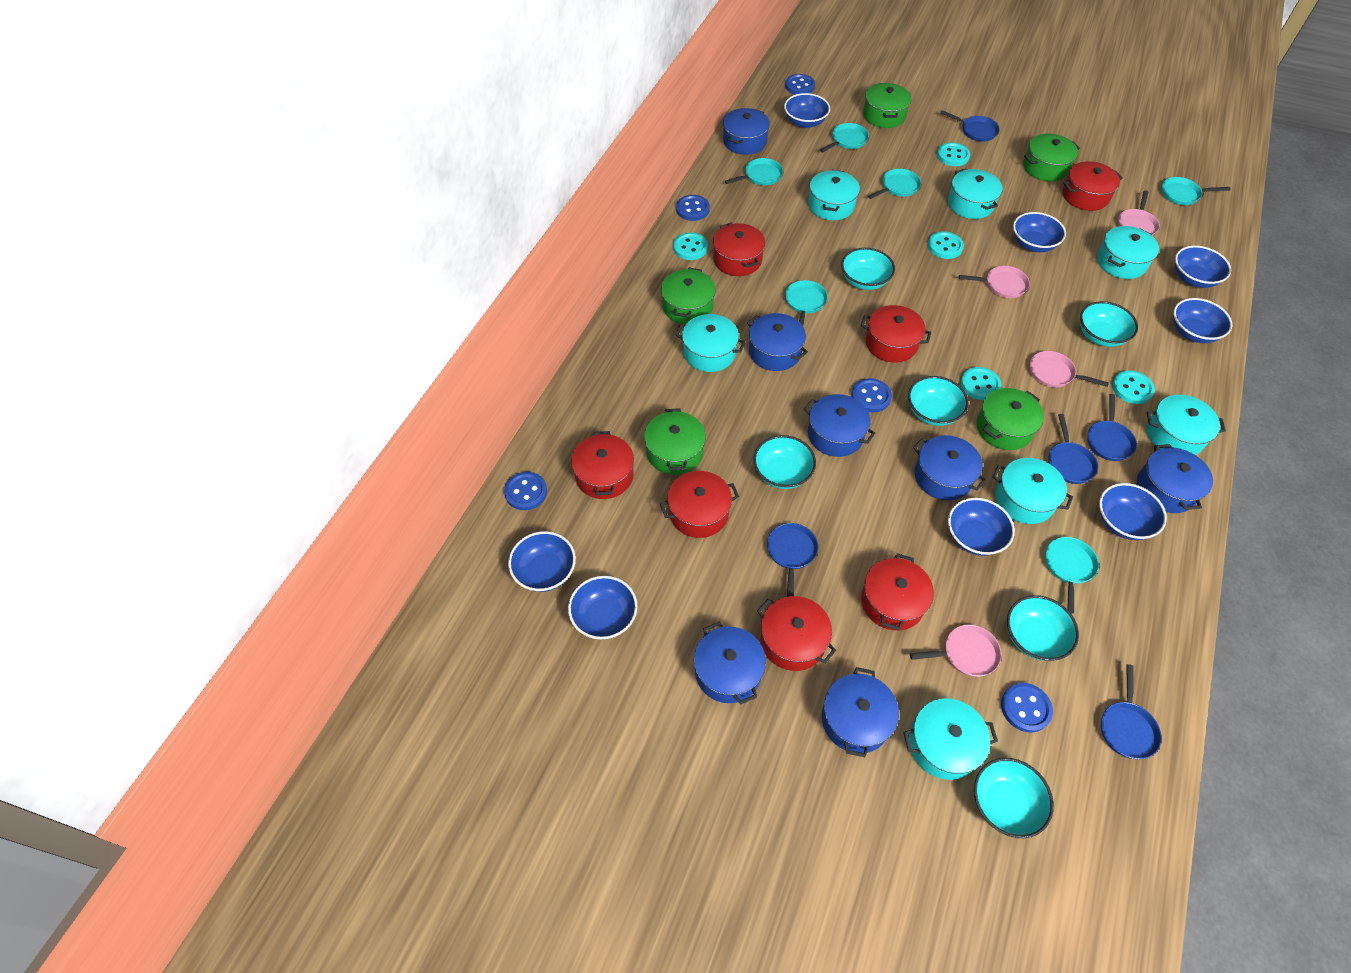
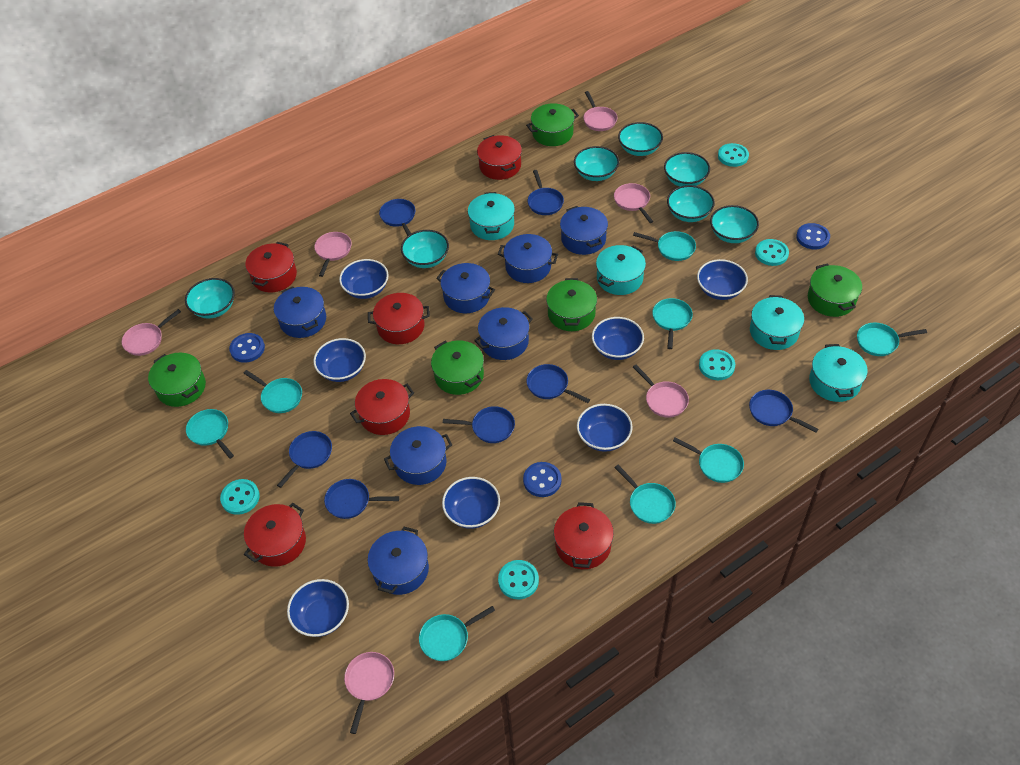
blue bowl: [508,531,576,592] [568,576,637,640] [784,93,830,128] [948,498,1015,556] [1013,212,1066,252] [1099,483,1167,540] [1173,298,1232,343] [1175,246,1231,288] = 8 -> [287,579,349,637] [313,338,366,382] [339,259,389,299] [442,477,500,529] [577,404,633,452] [592,317,644,360] [697,259,748,300] = 7
blue button: [504,472,547,510] [676,195,710,221] [785,74,815,95] [851,378,892,412] [1001,683,1053,733] = 5 -> [229,333,265,363] [523,462,561,497] [796,223,830,250] = 3
blue pan: [767,523,818,597] [940,110,999,142] [1048,414,1098,484] [1087,394,1137,461] [1101,664,1162,759] = 5 -> [277,431,332,488] [324,479,399,519] [379,199,416,236] [443,406,515,443] [527,364,590,403] [528,170,564,215] [749,390,818,433] = 7
pink pan: [910,625,1002,677] [959,266,1030,298] [1030,351,1109,388] [1118,191,1160,236] = 4 -> [122,309,181,356] [314,232,352,277] [344,652,394,734] [583,91,618,131] [614,183,653,223] [633,365,689,418] = 6
red pot: [571,431,634,499] [660,471,739,538] [713,223,765,276] [757,596,836,671] [861,305,931,363] [861,554,934,630] [1063,161,1122,211] = 7 -> [244,503,306,567] [245,242,297,292] [350,379,414,435] [368,293,430,344] [477,135,522,180] [554,502,614,569] = 6
turquoise bowl: [753,435,816,489] [841,248,895,290] [908,376,968,426] [974,758,1054,838] [1007,595,1079,661] [1080,301,1138,347] = 6 -> [185,278,235,318] [401,230,449,268] [574,146,619,181] [618,122,663,156] [664,152,710,187] [667,185,715,222] [710,205,759,243] = 7
turquoise pan: [725,158,783,186] [785,280,828,325] [820,123,869,152] [868,169,921,199] [1046,537,1099,613] [1162,177,1231,205] = 6 -> [186,409,234,459] [243,370,302,413] [419,606,495,661] [614,465,676,524] [633,231,696,261] [652,298,693,349] [673,437,744,483] [857,323,927,356] = 8
turquoise pot: [675,314,746,372] [808,170,860,220] [903,698,998,780] [948,169,1003,219] [993,458,1073,524] [1097,226,1159,279] [1146,395,1226,455] = 7 -> [468,192,515,240] [596,245,646,295] [750,295,804,350] [809,344,868,402] = 4

